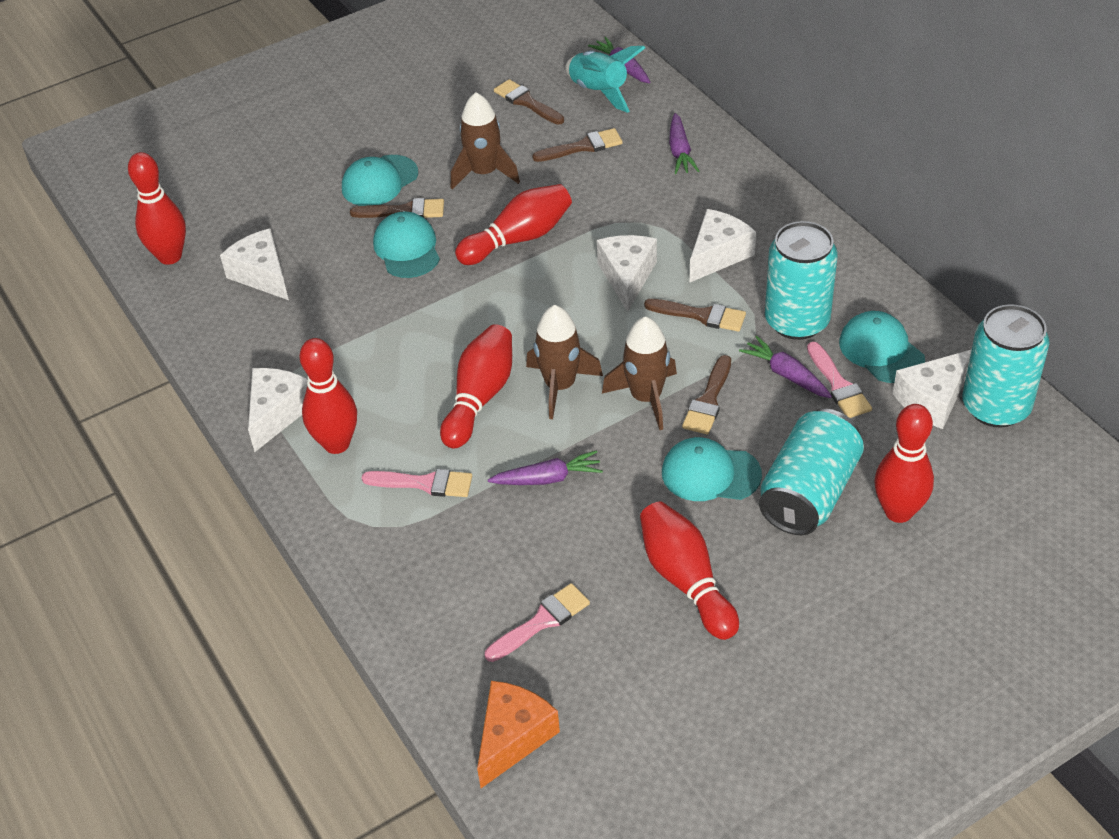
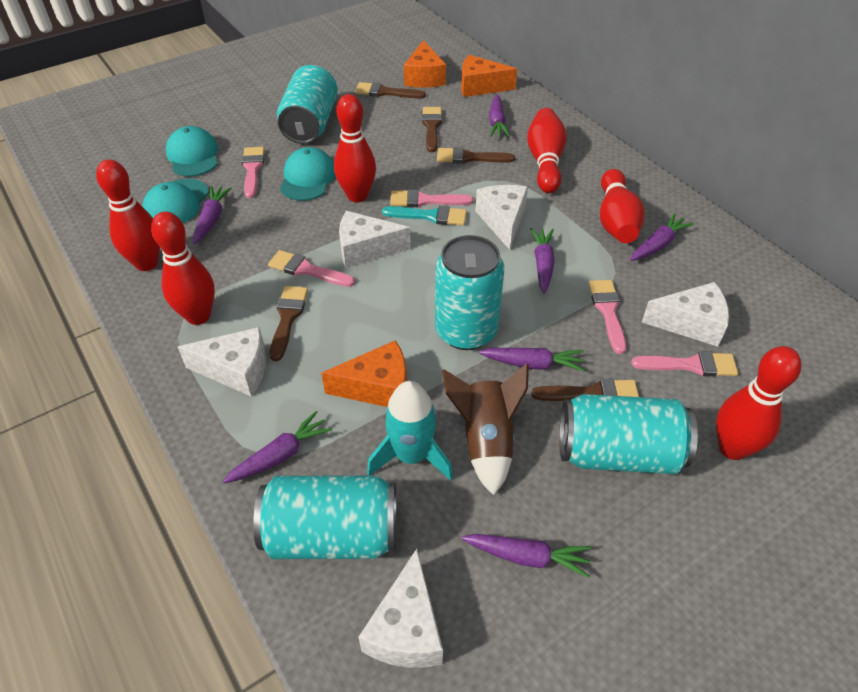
brown rocket: [451,92,520,189] [526,305,603,419] [602,316,677,430] = 3 -> [442,364,529,495] = 1
orange cheese: [477,681,560,788] = 1 -> [321,340,407,407] [404,40,446,88] [461,55,517,97] = 3
pink brush: [361,469,472,497] [485,583,590,662] [807,342,872,418] = 3 -> [242,147,264,198] [268,250,355,287] [390,189,473,207] [588,280,626,354] [631,351,738,376] = 5
purple carrot: [488,450,603,485] [588,37,650,83] [669,113,699,174] [739,336,832,398] = 4 -> [193,186,232,244] [223,411,332,483] [461,534,591,578] [479,348,585,372] [489,94,510,137] [530,228,555,293] [630,213,694,261] = 7
turquoise brush: none = 0 -> [382,206,467,226] = 1
turquoise can: [759,409,864,535] [765,221,838,340] [962,304,1049,427] = 3 -> [253,476,396,559] [277,65,338,144] [435,235,504,350] [559,394,698,474] = 4
turquoise cap: [342,155,418,206] [373,212,440,278] [662,437,762,501] [839,311,925,383] = 4 -> [142,179,209,223] [166,126,218,177] [280,147,335,201] = 3

